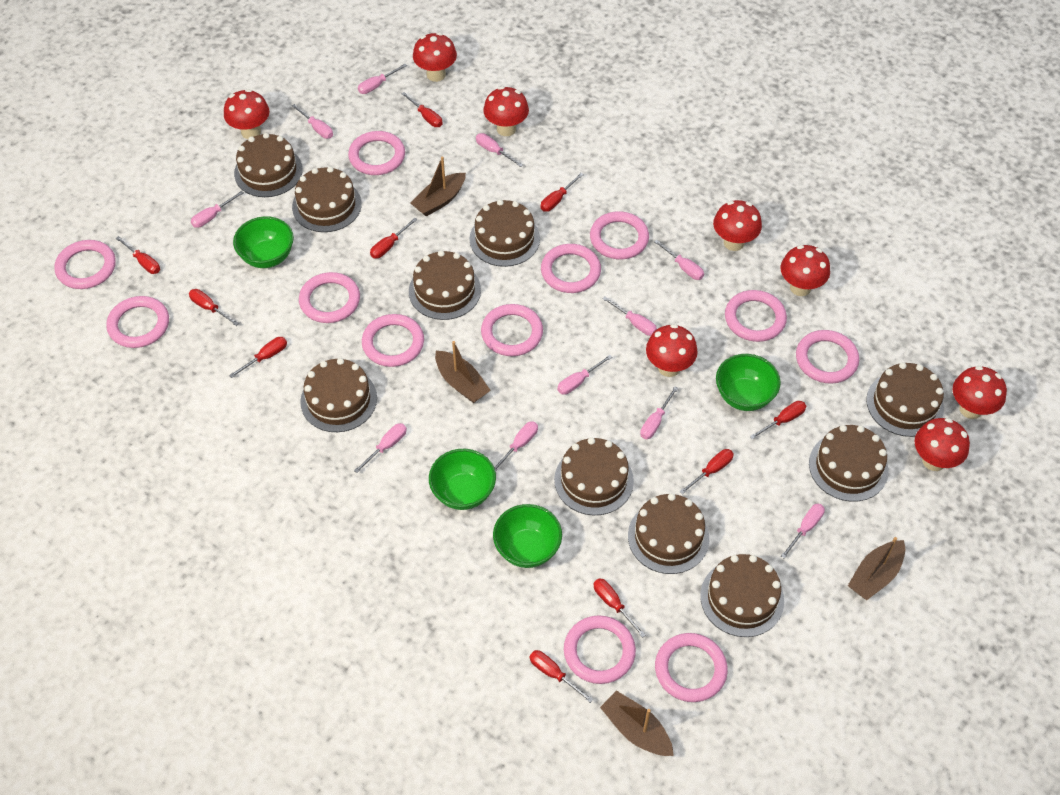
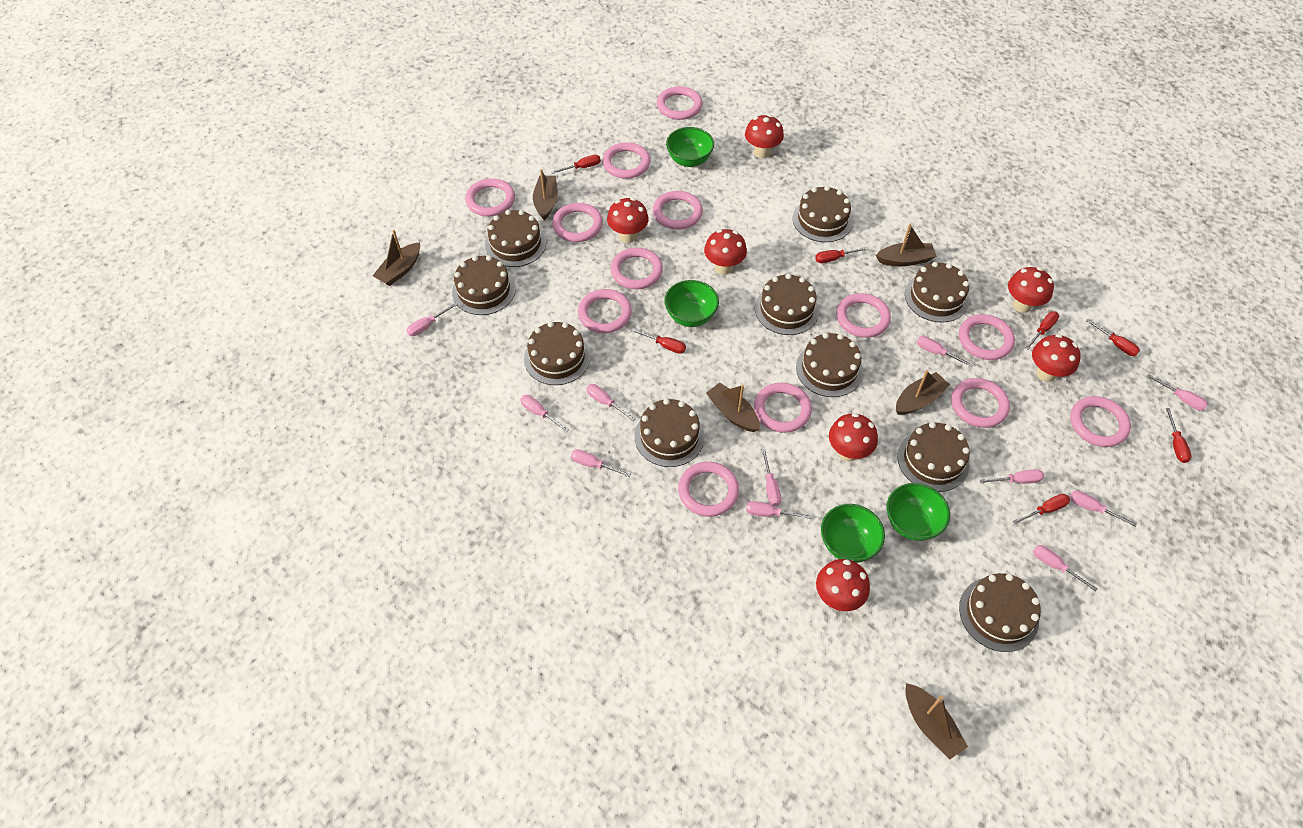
brown boat: [410,157,466,217] [435,341,491,403] [600,690,674,756] [848,537,905,600] = 4 -> [373,230,420,286] [533,169,558,220] [706,383,760,432] [876,224,936,266] [896,370,950,415] [905,683,968,759] = 6
pink ring: [54,240,116,289] [106,296,169,348] [299,272,360,323] [348,131,405,175] [362,314,424,367] [481,304,543,356] [541,244,601,293] [564,616,636,684] [590,211,649,259] [655,633,728,702] [725,290,787,342] [796,330,859,384] = 12 -> [465,178,515,216] [552,203,603,242] [578,289,632,333] [602,142,650,179] [610,248,663,289] [653,191,703,229] [657,86,703,120] [678,462,739,517] [754,383,812,433] [836,293,891,338] [951,378,1010,428] [959,314,1015,360] [1070,396,1131,447] = 13
red mushroom: [224,89,269,139] [413,32,457,82] [483,86,529,136] [646,324,698,377] [713,200,762,251] [780,245,830,296] [914,418,970,471] [952,366,1007,419] = 8 -> [607,198,649,243] [704,229,747,275] [745,115,784,159] [816,559,870,611] [829,413,878,462] [1008,267,1054,313] [1032,334,1081,382] = 7
red screwdriver: [116,236,160,274] [189,289,239,326] [229,337,287,378] [370,218,417,258] [401,92,443,127] [530,650,594,703] [540,173,584,212] [593,578,646,638] [679,449,734,494] [750,401,806,439] = 10 -> [551,155,601,174] [631,328,686,354] [815,247,869,263] [1013,494,1070,524] [1025,311,1059,349] [1086,319,1140,356] [1166,408,1192,463] = 7

